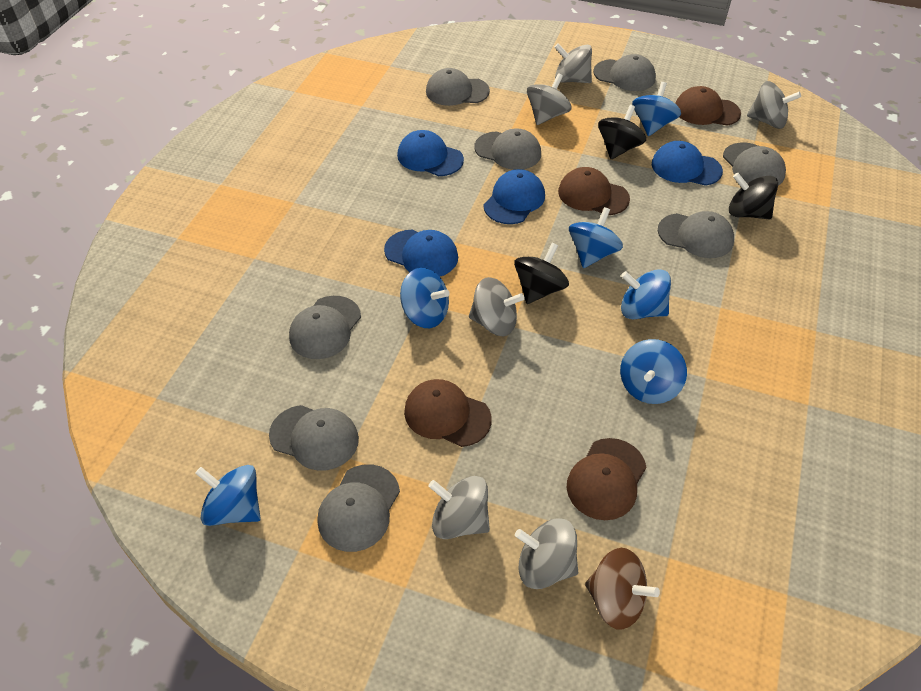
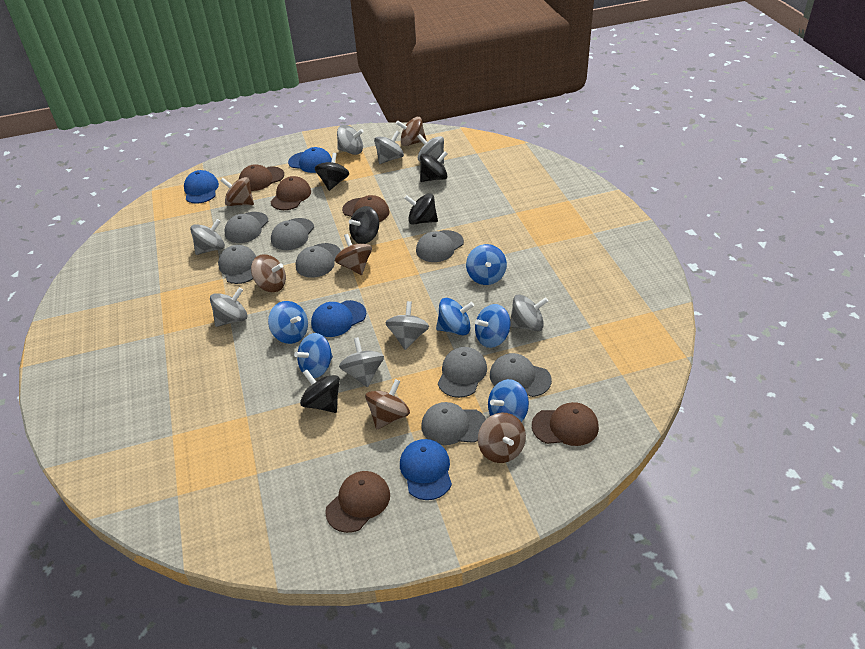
black spinning top: [514,243,569,304] [598,105,646,159] [729,173,778,220] = 3 -> [300,370,340,413] [315,153,349,191] [349,206,379,244] [404,193,438,225] [420,151,448,182] = 5
brown cap: [404,379,492,447] [558,167,630,215] [567,438,647,520] [675,86,741,126] = 4 -> [239,164,284,191] [270,176,311,210] [325,471,390,533] [342,195,389,222] [532,402,599,446] = 5
brown spinning top: [585,548,660,630] = 1 -> [220,177,254,206] [251,254,286,292] [335,234,372,275] [365,379,410,429] [396,117,427,146] [478,413,526,463] = 6
grey spinning top: [428,476,490,539] [469,277,525,336] [515,518,578,589] [527,73,572,125] [554,43,592,83] [747,81,801,129] = 6 -> [190,219,225,255] [210,287,247,327] [337,125,364,155] [339,337,384,387] [374,130,404,164] [385,301,429,350] [417,134,444,164] [510,294,548,331] = 8

